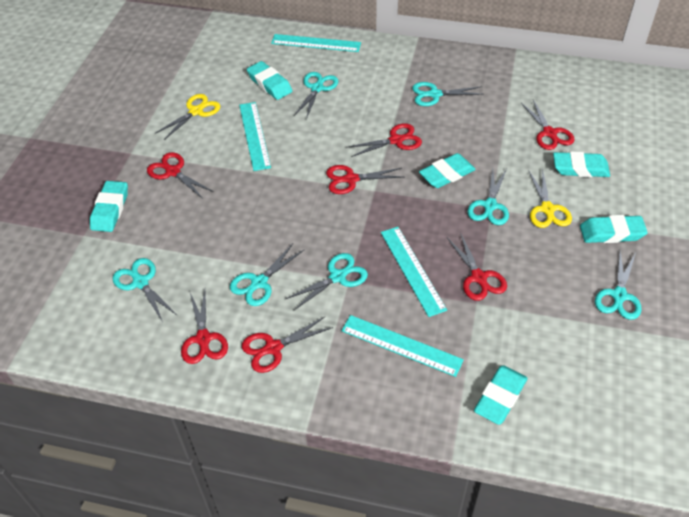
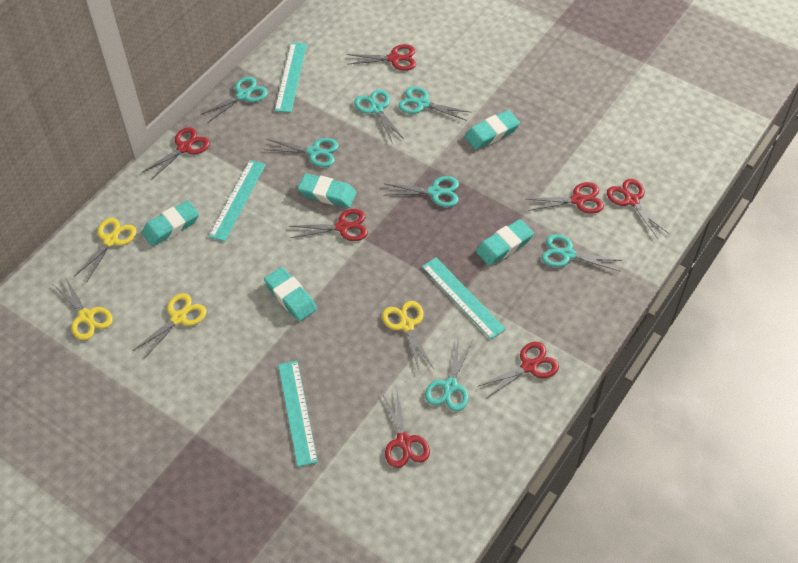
turquoise eraser: [90,181,128,232] [247,61,292,100] [419,153,476,188] [474,365,527,425] [553,151,610,177] [580,215,648,243] = 6 -> [142,200,199,246] [264,267,317,322] [298,173,356,208] [465,110,520,150] [476,219,534,266] = 5
yellow scissors: [156,94,221,140] [528,168,572,228] = 2 -> [53,277,113,340] [74,218,137,283] [132,293,207,360] [382,301,434,370] = 4

